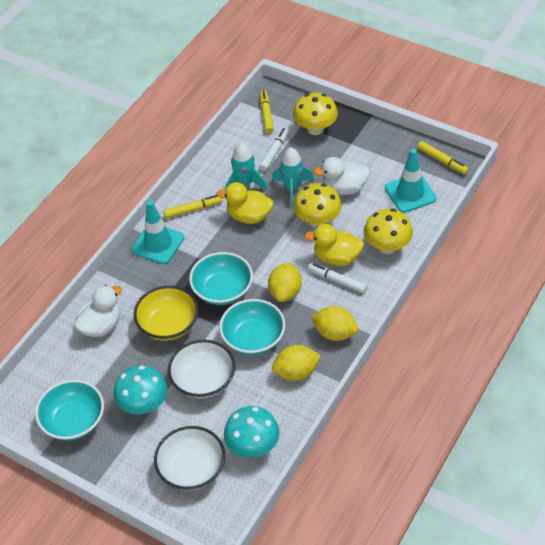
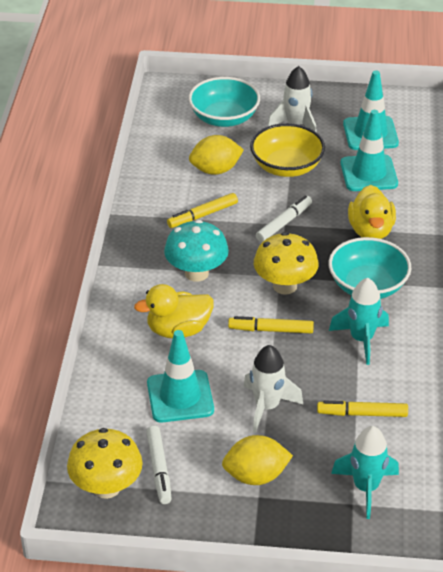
turquoise bowl: [35,380,104,441] [189,252,253,305] [219,299,285,355] = 3 -> [189,77,260,127] [328,237,411,299] = 2
turquoise mushroom: [114,365,167,415] [224,406,280,458] = 2 -> [164,220,229,282] = 1
turquoise traffic cone: [131,201,184,264] [385,149,437,213] = 2 -> [147,330,214,423] [341,110,398,191] [343,70,399,150] = 3
white bowl: [154,426,225,491] [168,340,235,398] = 2 -> none = 0
white duck: [74,285,122,337] [313,157,370,195] = 2 -> none = 0
white rocket: none = 0 -> [243,345,303,433] [267,66,317,132] = 2
yellow lemon: [268,263,302,302] [272,345,321,381] [311,306,358,341] = 3 -> [189,135,244,175] [222,435,293,485] = 2
yellow mushroom: [293,93,338,135] [294,183,342,228] [364,209,413,254] = 3 -> [67,428,143,499] [254,232,319,295] = 2

